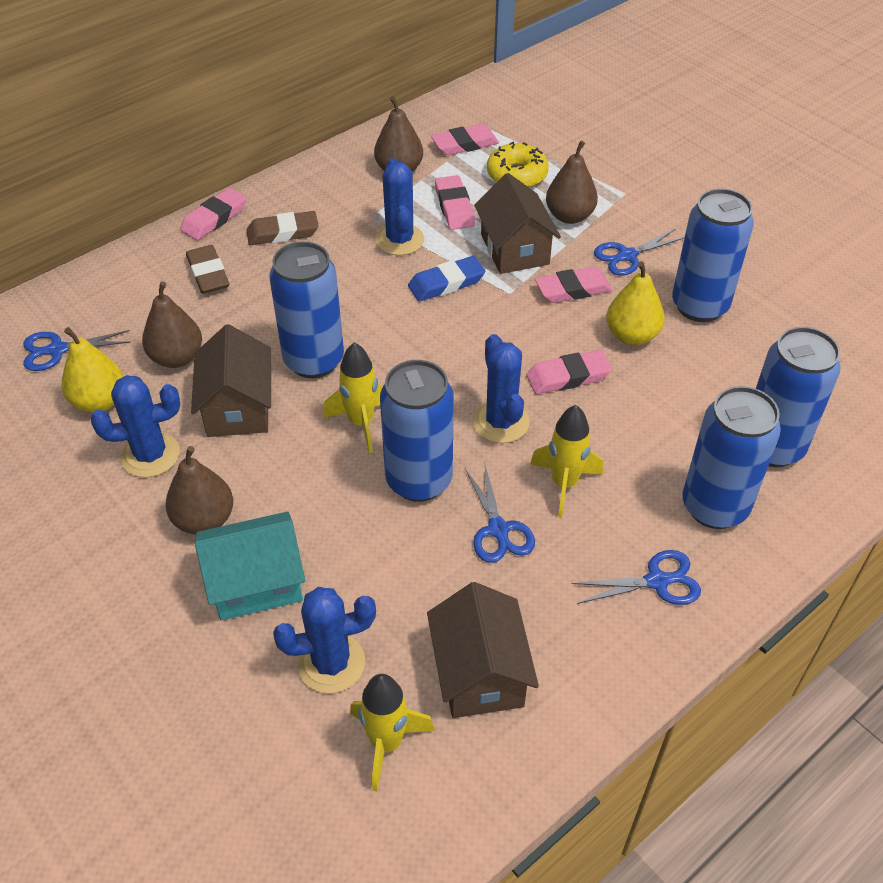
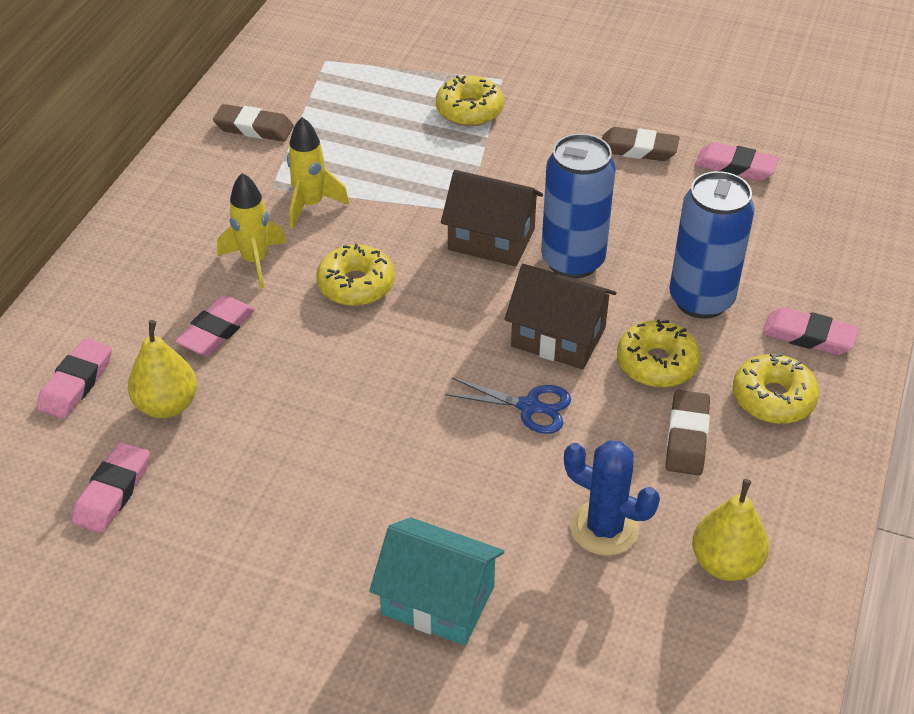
blue cactus: [91,375,180,478] [273,587,376,693] [376,158,424,256] [473,334,530,443] = 4 -> [564,440,660,556] = 1
blue can: [269,242,344,378] [380,360,454,502] [672,188,754,322] [683,386,781,529] [756,327,841,467] = 5 -> [541,134,616,279] [669,171,755,319] = 2
blue eraser: [408,256,485,301] = 1 -> none = 0
blue scissors: [23,330,131,371] [465,466,535,563] [571,550,701,605] [594,229,685,276] = 4 -> [445,378,571,434] = 1
brown eraser: [186,245,229,294] [246,211,319,245] = 2 -> [213,104,294,142] [602,127,680,161] [666,390,710,475] = 3
brown house: [191,324,271,437] [427,582,539,718] [474,173,561,274] = 3 -> [441,170,543,267] [504,264,617,369] = 2
brown pear: [142,281,202,368] [165,446,233,535] [374,96,423,172] [546,141,598,224] = 4 -> none = 0
yellow donut: [487,142,549,188] = 1 -> [316,244,395,306] [436,75,504,126] [617,319,701,388] [733,353,819,424] = 4
yellow rocket: [323,343,383,453] [350,674,435,791] [530,405,603,518] = 3 -> [217,173,287,289] [287,117,350,229] = 2

